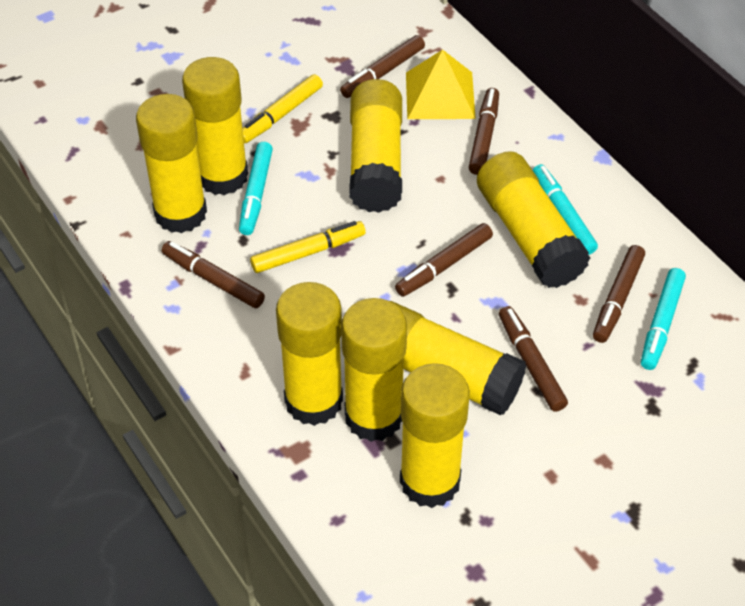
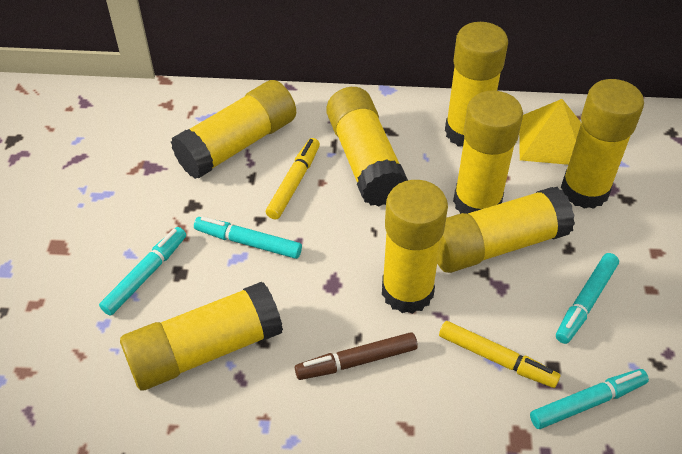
brown marker: [162,241,265,308] [340,35,425,98] [395,223,493,297] [469,88,499,175] [499,306,568,412] [593,245,645,343] = 6 -> [295,332,418,380] = 1
turquoise marker: [239,142,273,235] [533,164,598,255] [641,268,686,370] = 3 -> [99,227,186,316] [194,216,302,259] [530,369,649,429] [556,253,619,344] = 4

